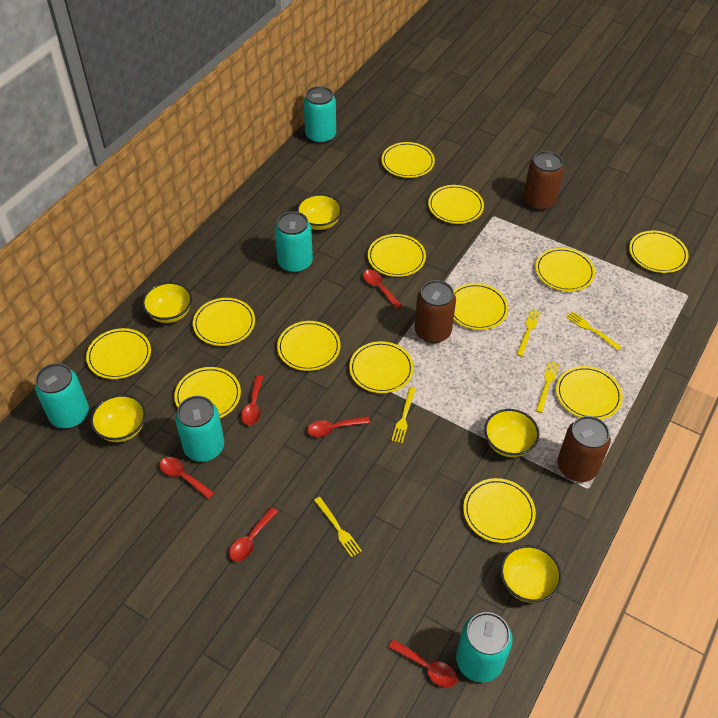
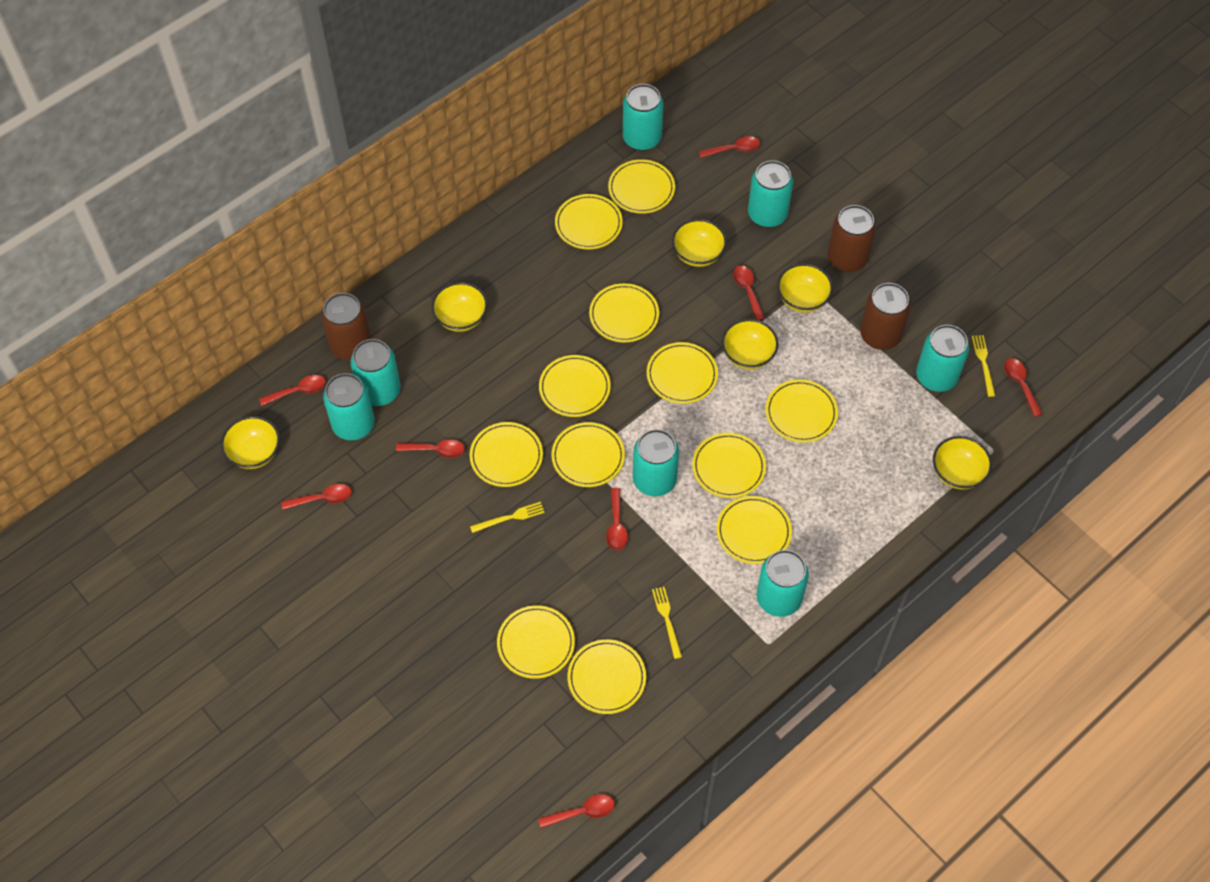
red spoon: [160,457,214,499] [229,507,278,562] [241,375,263,425] [307,416,370,437] [363,270,402,309] [388,639,457,688] = 6 -> [259,375,326,406] [282,484,352,510] [396,439,465,458] [538,794,614,828] [606,488,628,550] [699,136,760,158] [733,266,765,321] [1004,358,1042,417] = 8
turquoise can: [35,363,89,429] [175,396,224,462] [275,211,313,273] [304,86,336,144] [456,612,512,683] = 5 -> [323,373,375,440] [350,339,401,406] [623,84,663,151] [633,429,679,496] [748,160,793,228] [757,550,809,617] [916,325,969,392] = 7
yellow bowl: [91,394,146,442] [142,282,192,323] [297,194,342,230] [484,409,539,457] [500,545,562,603] = 5 -> [221,416,280,469] [432,282,488,332] [672,219,727,267] [722,319,779,369] [777,264,833,313] [933,436,992,490] = 6
yellow fork: [314,497,362,558] [391,387,416,443] [516,309,541,357] [536,361,559,413] [566,311,621,350] = 5 -> [470,502,545,533] [652,587,682,659] [972,335,995,397] = 3
yellow plate: [86,328,151,379] [174,367,241,418] [193,298,255,346] [277,321,340,371] [349,341,414,393] [368,234,426,277] [381,142,435,178] [428,185,484,224] [454,283,508,330] [463,478,536,543] [535,248,595,292] [556,366,623,419] [629,231,689,273] = 13 -> [470,422,543,487] [497,605,575,679] [539,355,611,417] [551,422,625,487] [555,194,623,250] [567,639,646,714] [589,283,659,343] [608,159,675,214] [647,342,718,404] [692,433,766,498] [717,496,792,564] [766,379,838,443] = 12

